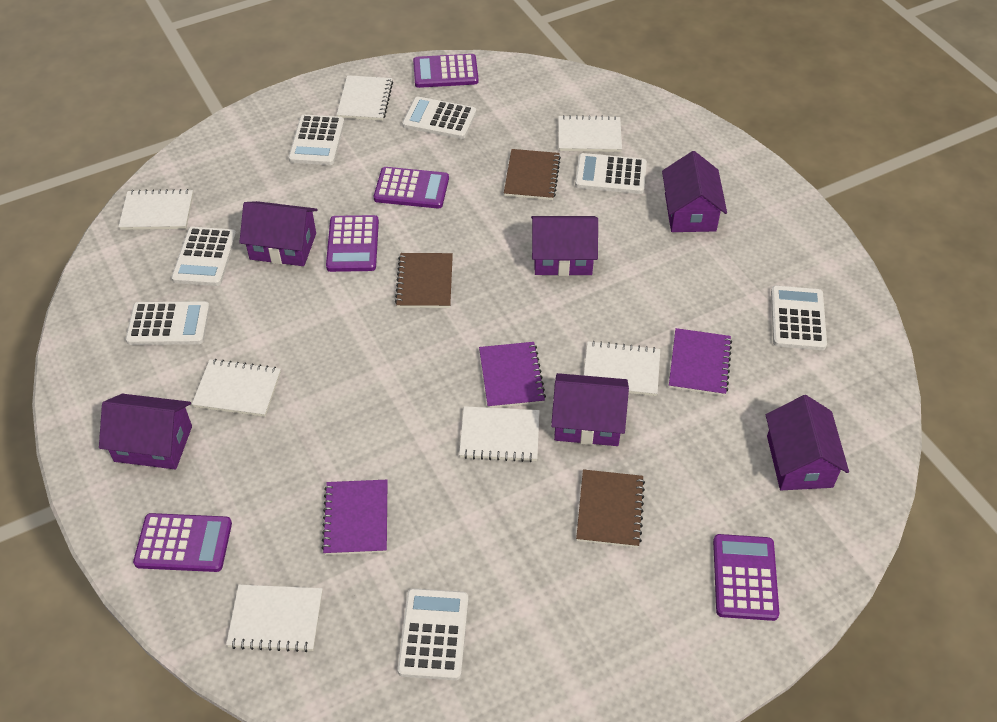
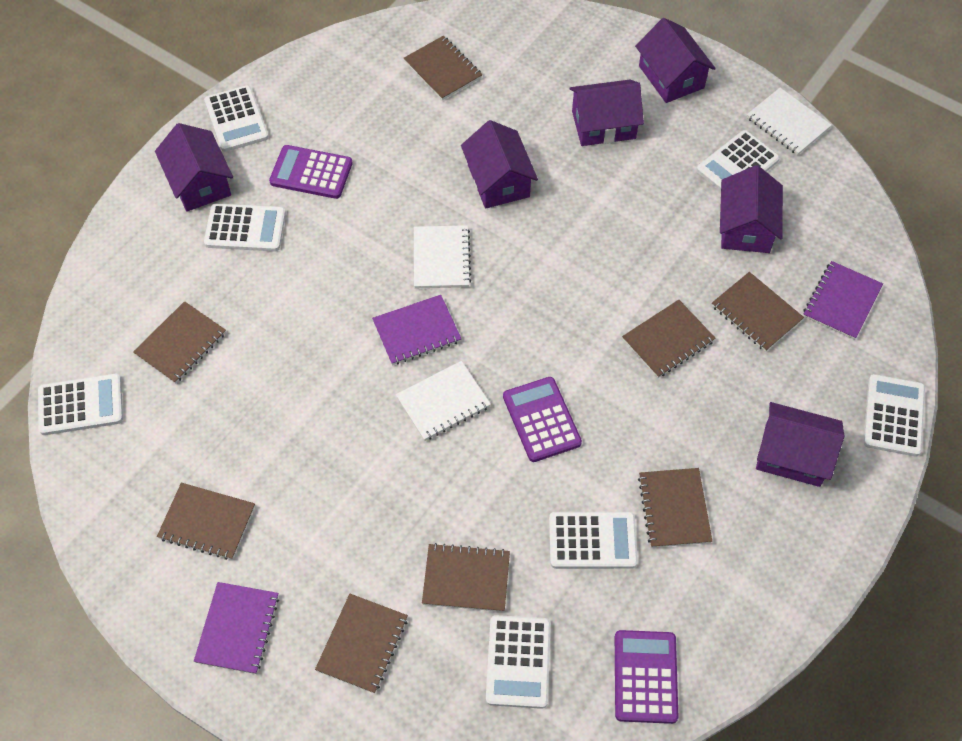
brown notebook: [395,253,453,308] [504,149,561,200] [576,469,645,548] = 3 -> [133,301,226,384] [157,483,255,560] [315,594,408,693] [404,36,482,100] [422,543,510,612] [622,300,716,378] [638,468,712,548] [712,272,804,352] = 8
purple calculator: [133,513,232,572] [326,215,379,272] [374,167,449,209] [413,54,479,88] [713,534,779,621] = 5 -> [269,145,353,199] [503,377,582,462] [615,630,678,724] = 3
white notebook: [118,189,193,230] [192,359,281,417] [226,585,322,652] [337,75,393,121] [459,406,540,462] [558,115,622,152] [584,341,660,396] = 7 -> [396,361,491,441] [414,225,471,288] [747,88,832,155] = 3

